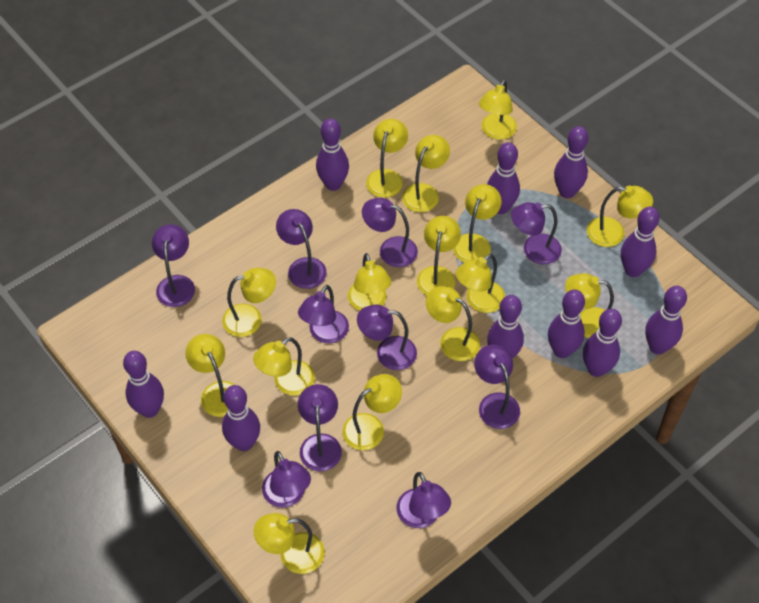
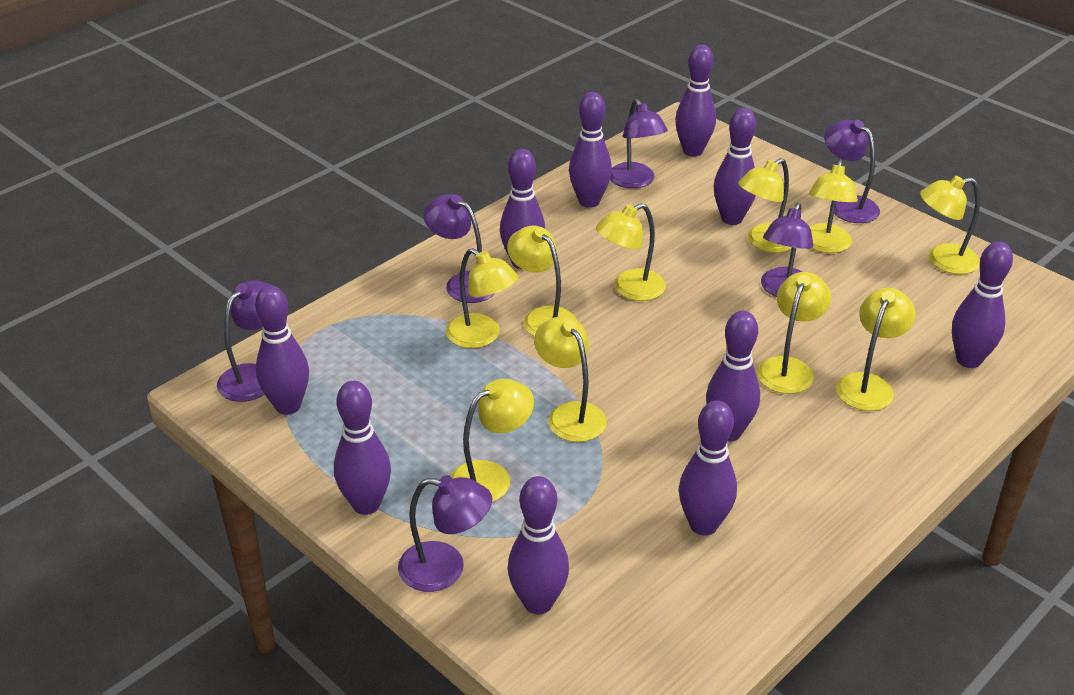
purple lamp: [152,224,195,307] [262,451,311,508] [276,209,327,289] [298,285,349,344] [298,384,342,472] [357,305,417,370] [362,198,418,267] [397,472,451,528] [474,345,520,429] [511,202,562,264] = 10 -> [217,280,271,402] [398,475,492,592] [423,194,494,303] [610,99,668,188] [761,203,813,297] [824,120,880,223] = 6
yellow lamp: [185,334,235,417] [222,268,276,337] [253,337,315,395] [254,513,325,574] [342,374,402,450] [348,253,392,311] [366,119,408,198] [402,135,450,212] [417,216,461,295] [426,286,480,361] [453,184,502,263] [456,254,505,313] [479,80,517,140] [565,273,614,339] [587,186,653,247] = 15 -> [446,248,518,348] [451,379,534,502] [507,225,577,337] [534,316,607,442] [596,203,666,301] [738,158,792,253] [757,272,831,394] [809,159,858,253] [836,288,916,411] [920,176,980,274] = 10

